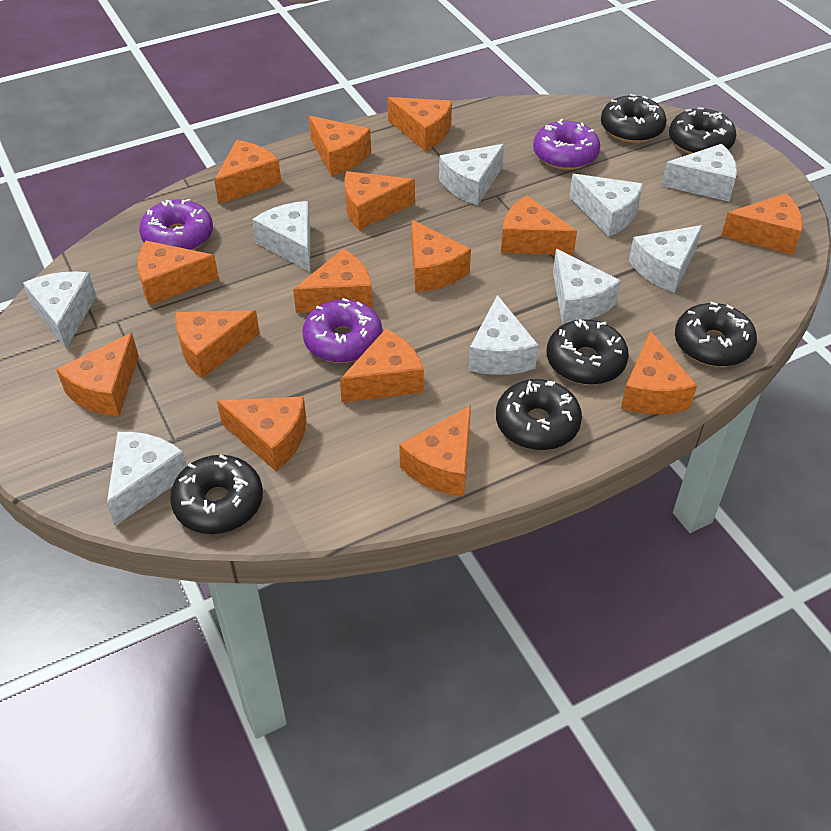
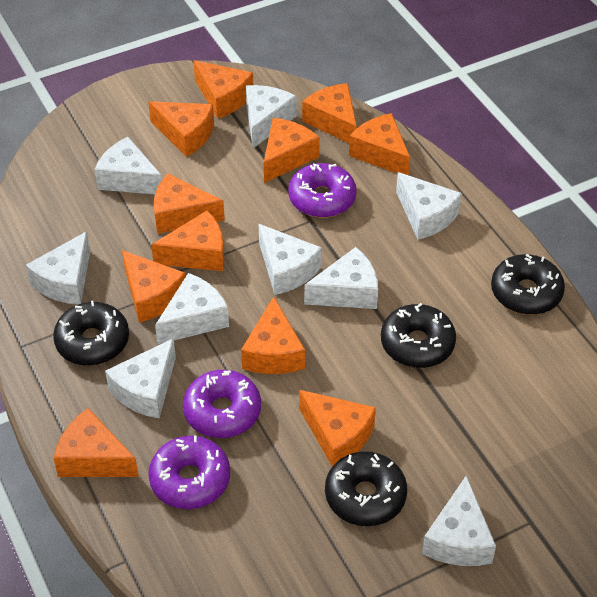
black donut: [170,455,263,534] [496,379,582,450] [547,319,629,385] [601,94,667,143] [669,107,736,154] [675,302,757,367] = 6 -> [53,301,129,366] [325,451,407,526] [381,303,456,368] [491,254,565,315] = 4
orange cheese: [56,333,139,417] [137,241,219,306] [175,310,260,379] [214,140,282,204] [217,397,306,471] [293,249,373,313] [309,116,371,176] [340,329,424,403] [344,171,415,230] [388,97,452,151] [399,405,471,497] [411,220,471,292] [501,195,577,255] [621,331,697,414] [721,193,803,255] = 15 -> [53,408,139,477] [122,250,186,322] [148,101,214,157] [151,211,224,271] [154,174,225,234] [193,60,253,119] [241,297,305,374] [264,118,320,183] [299,390,376,466] [302,83,357,143] [349,113,410,175] = 11

